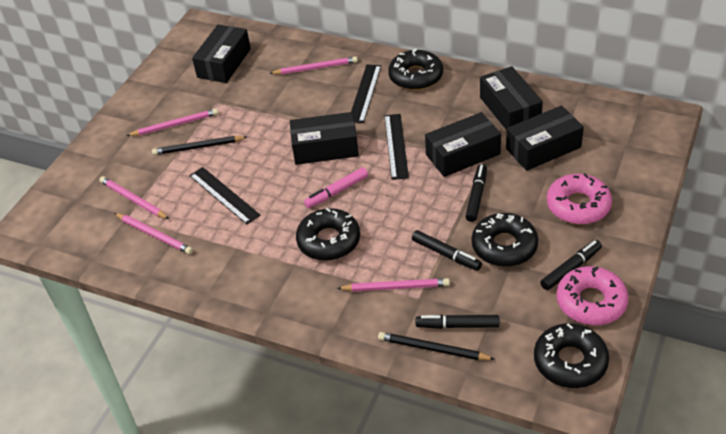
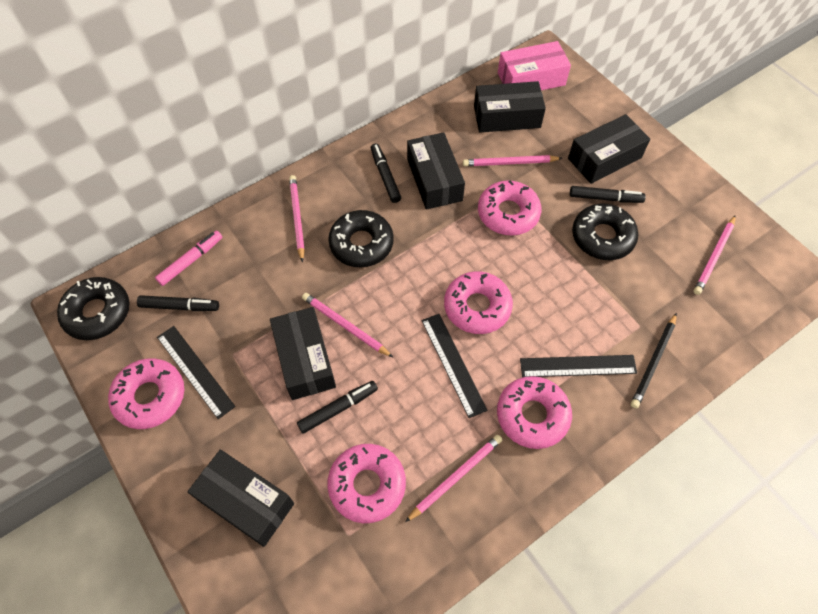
black donut: [296,208,360,261] [388,49,443,90] [472,213,538,267] [534,323,609,388] = 4 -> [57,277,129,340] [328,210,394,267] [572,204,638,260] = 3
black pencil: [152,136,247,155] [378,332,495,360] = 2 -> [631,313,677,408] = 1
pink box: none = 0 -> [498,41,571,90] = 1
pink donut: [547,174,612,224] [556,266,629,325] = 2 -> [108,358,184,429] [327,444,406,523] [444,271,513,334] [478,181,541,235] [497,376,572,449] = 5

